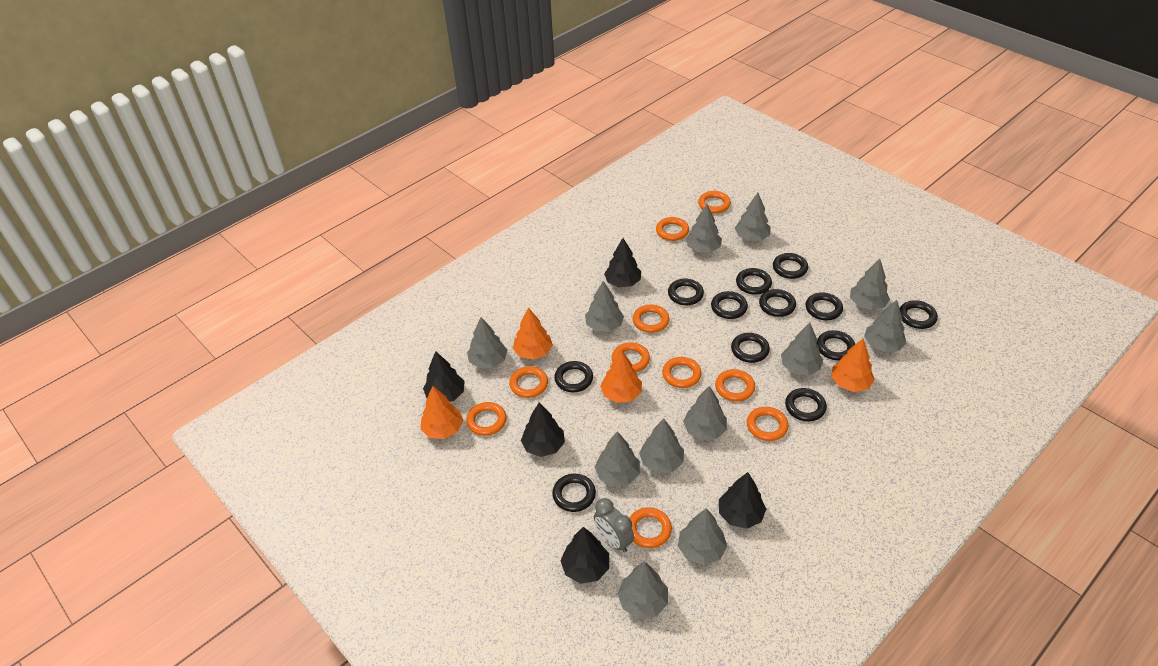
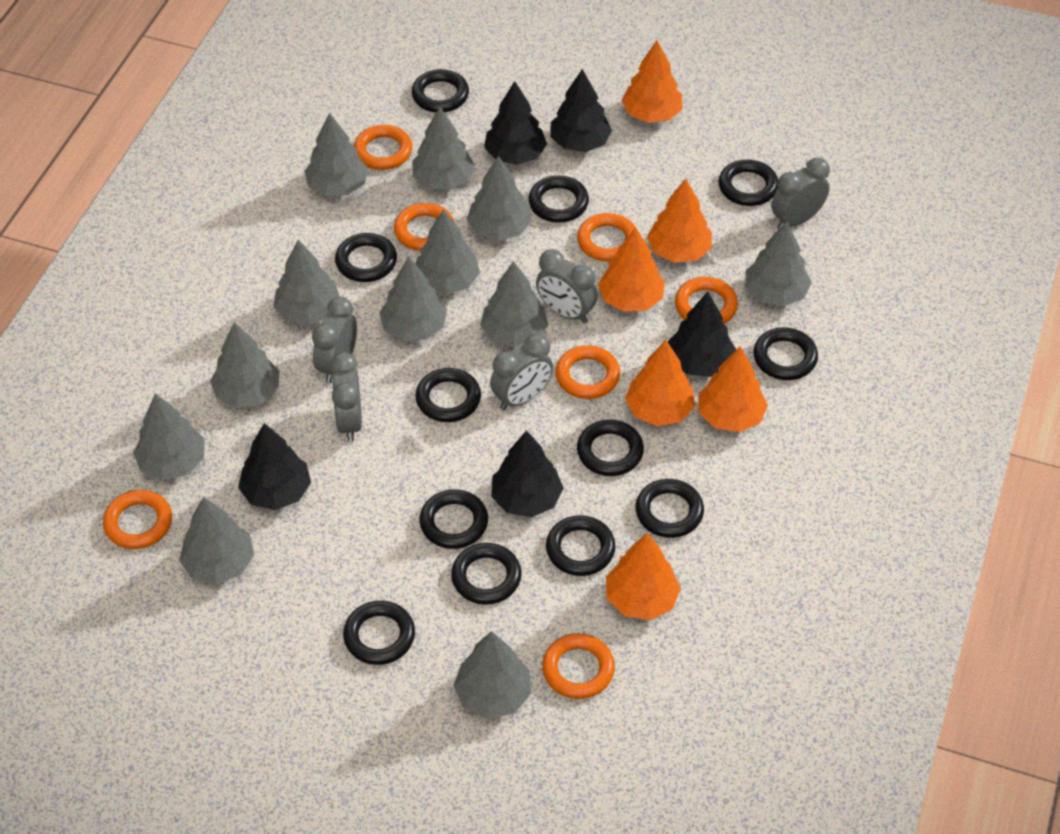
grey clock: [594,498,634,553] = 1 -> [312,297,357,383] [330,352,362,442] [490,334,553,410] [536,249,598,323] [771,158,830,229] = 5
orange ring: [466,402,507,436] [509,366,548,398] [612,342,650,372] [630,507,672,548] [633,304,669,333] [656,217,689,241] [662,357,701,388] [698,191,731,214] [715,369,755,401] [747,407,788,441] = 10 -> [103,490,172,549] [354,125,412,170] [394,203,455,251] [542,633,615,699] [555,345,620,399] [577,213,635,262] [675,277,738,324] = 7
orange tree: [420,386,464,439] [513,307,553,360] [600,350,642,403] [831,339,875,392] = 4 -> [598,227,665,312] [606,533,681,620] [622,40,683,123] [625,340,695,426] [647,178,712,263] [698,346,768,432] = 6

